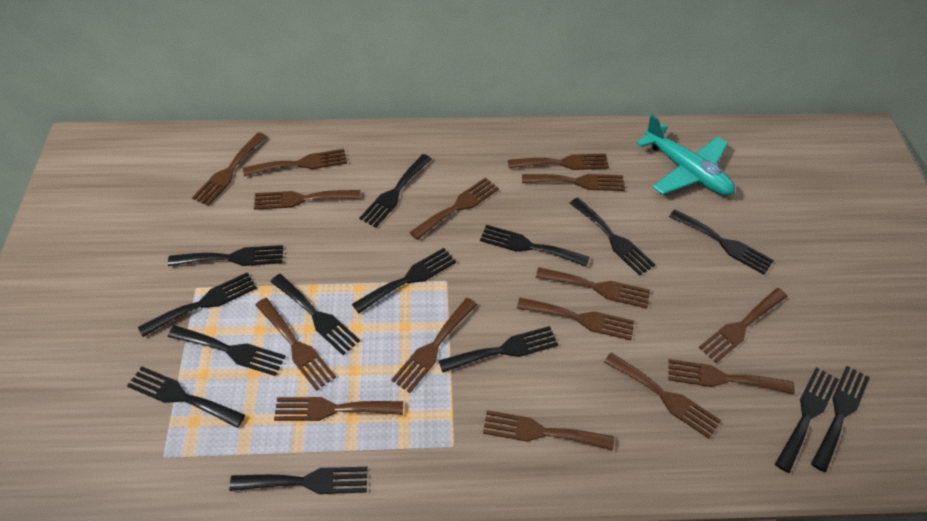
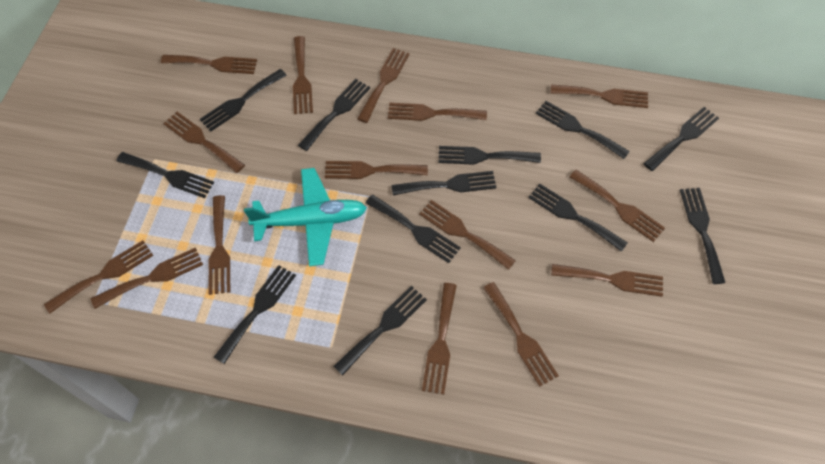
black fork: [127,366,245,428] [138,272,257,337] [168,245,283,266] [168,325,286,376] [229,467,368,494] [270,274,360,355] [352,248,456,313] [359,154,432,228] [438,326,558,372] [480,225,590,267] [570,198,655,276] [669,209,774,275] [775,367,839,473] [811,366,870,472] = 14 -> [117,152,214,198] [200,69,287,131] [214,265,296,364] [298,79,370,151] [334,286,427,375] [365,195,461,263] [392,171,496,195] [438,146,541,165] [528,184,628,252] [536,101,630,159] [643,107,719,171] [680,188,725,284] = 12

